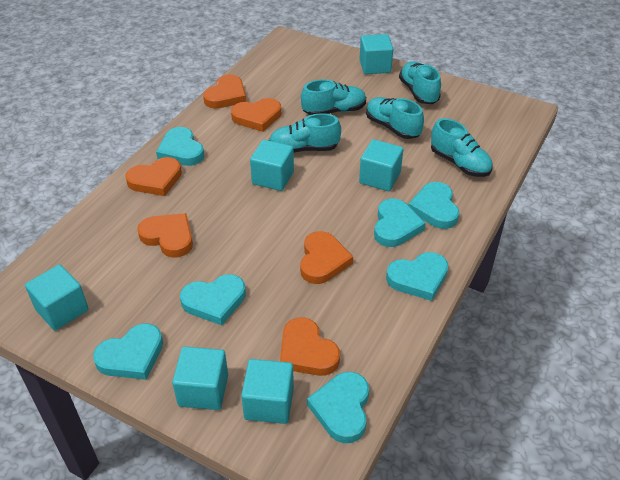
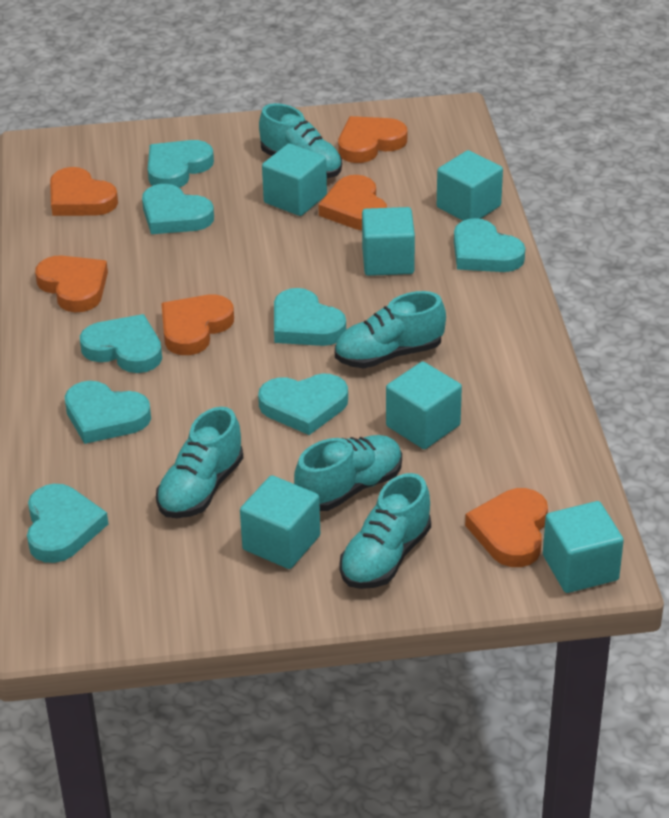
turquoise heart: [93,323,163,380] [156,127,204,166] [180,274,246,325] [307,372,369,443] [374,198,426,247] [386,252,448,301] [408,182,459,229] = 7 -> [27,484,108,563] [64,381,151,444] [80,314,162,373] [142,184,214,234] [148,140,214,188] [258,373,348,435] [274,288,346,346] [454,218,525,272] = 8

